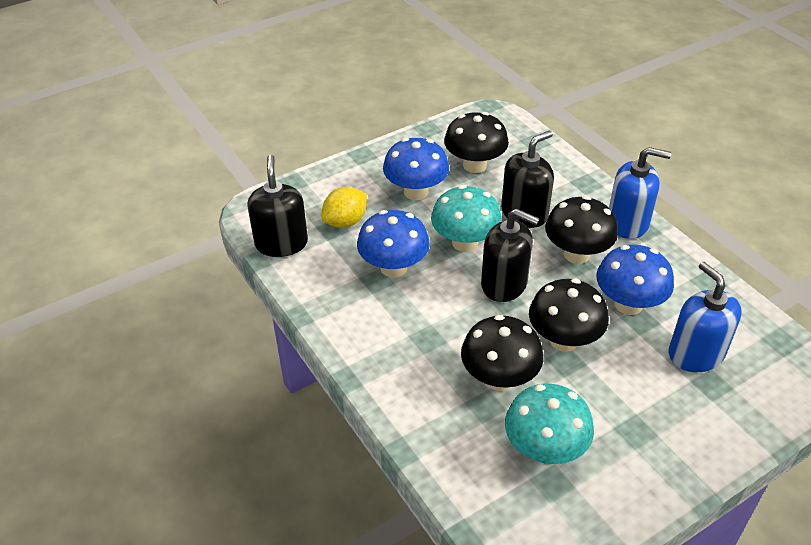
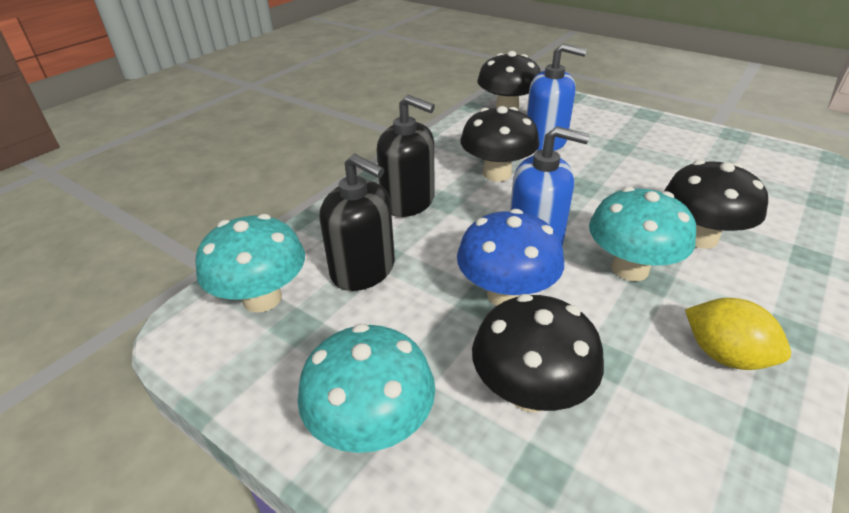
black soap dispenser: [247,155,308,257] [481,209,539,302] [501,131,554,228] = 3 -> [320,154,395,291] [377,95,435,217] = 2
blue mushroom: [357,210,430,278] [383,138,449,200] [596,244,674,315] = 3 -> [457,209,564,306] = 1
turquoise mushroom: [431,185,502,252] [505,383,594,464] = 2 -> [195,214,305,313] [297,324,435,453] [589,187,696,281] = 3

